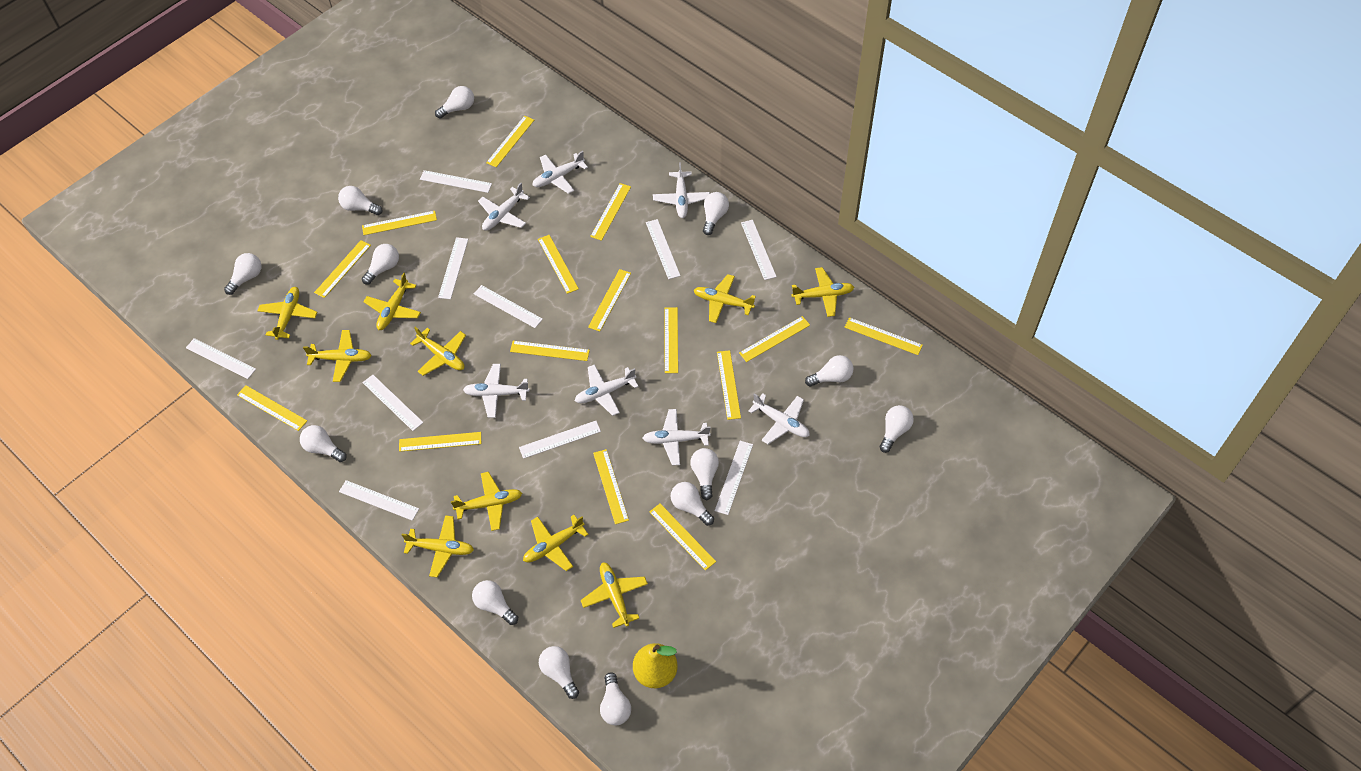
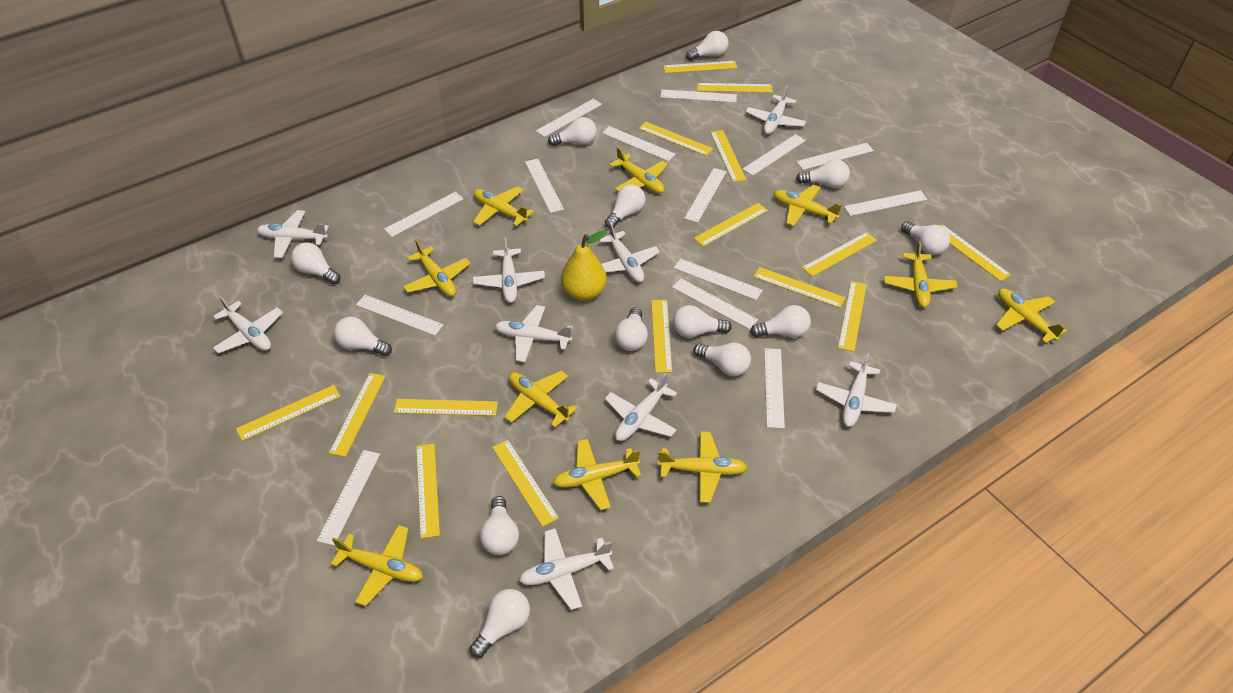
white plane: [463,364,530,418] [478,183,530,231] [532,151,588,194] [575,364,639,416] [643,409,711,466] [653,162,710,218] [749,393,810,444] = 7 -> [213,296,283,353] [257,210,329,258] [473,237,545,303] [495,305,573,362] [519,528,614,610] [599,222,660,282] [605,373,677,441] [746,86,806,134] [816,353,897,427] = 9
white ruler: [186,338,256,379] [339,480,419,521] [362,375,424,431] [420,170,492,193] [438,237,468,299] [474,285,543,328] [519,421,601,459] [646,219,680,279] [715,441,753,515] [741,220,777,280] = 10 -> [317,450,380,545] [356,295,444,336] [384,192,464,237] [525,159,564,213] [536,99,602,137] [602,126,676,161] [660,89,737,102] [672,278,758,329] [674,258,763,300] [684,168,727,223] [743,134,806,176] [764,348,785,429] [796,143,874,170] [844,190,927,216] = 14

